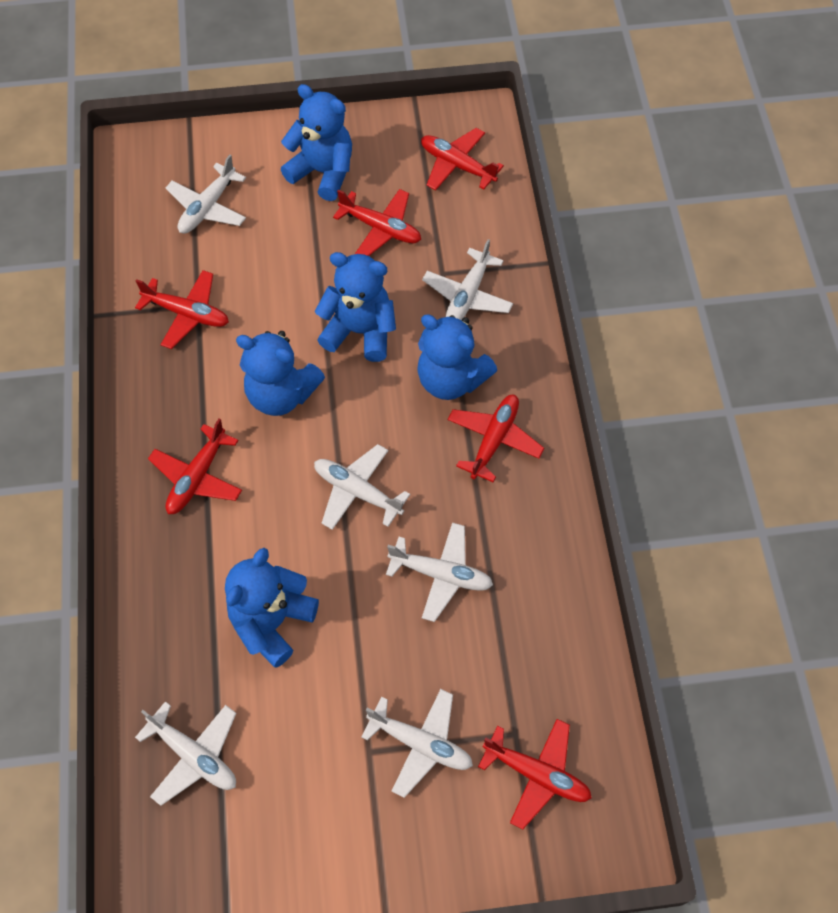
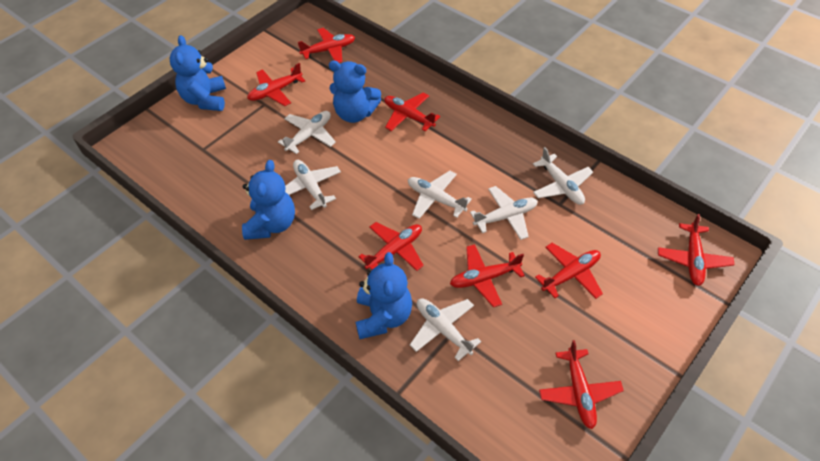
blue teddy bear: [225,548,319,668] [236,331,325,416] [281,84,352,201] [315,252,396,362] [417,314,497,400] = 5 -> [170,35,226,111] [242,160,295,240] [329,61,381,123] [356,252,412,339] = 4
red plane: [135,270,229,349] [148,419,242,514] [333,189,421,256] [421,128,504,191] [448,395,544,482] [478,719,592,829] = 6 -> [247,63,305,106] [298,28,355,63] [358,222,424,271] [384,92,440,131] [450,244,525,307] [535,243,603,299] [539,340,624,429] [658,214,734,286] = 8

